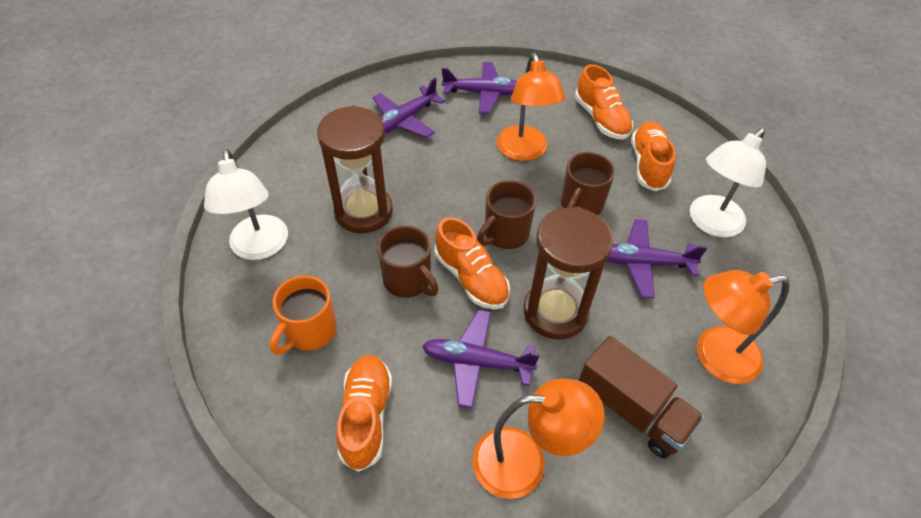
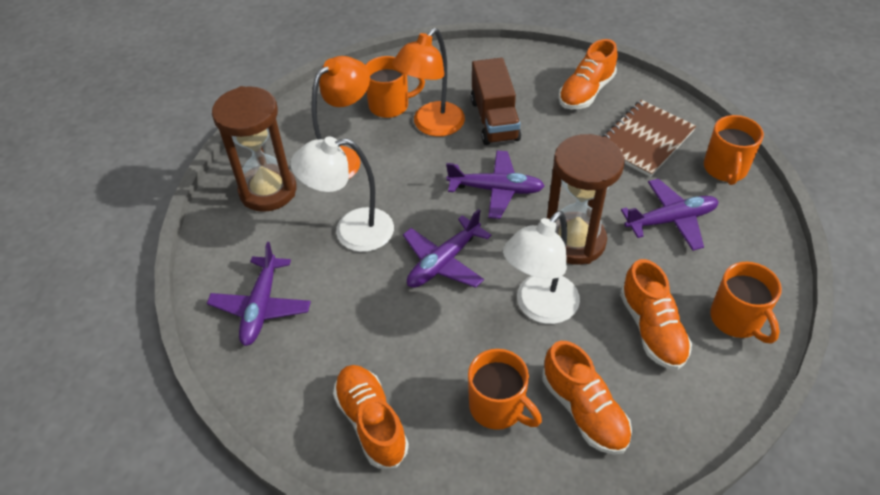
brown mug: [377,226,439,298] [477,180,536,249] [561,152,615,215] = 3 -> none = 0
brown notebook: none = 0 -> [602,100,696,177] = 1
orange lamp: [472,378,605,499] [497,53,565,161] [697,270,790,384] = 3 -> [311,56,370,179] [392,28,465,137] = 2
orange mug: [270,275,337,355] = 1 -> [366,56,425,118] [468,349,542,430] [704,115,764,185] [710,262,782,344] = 4

